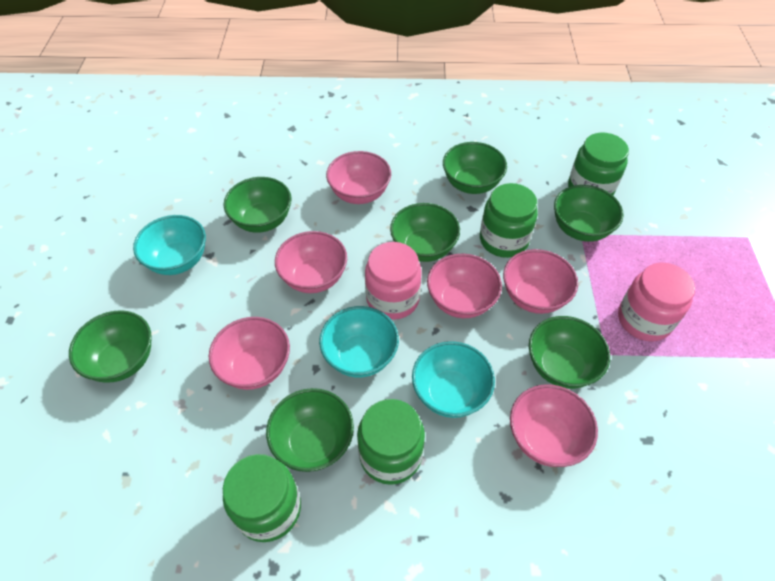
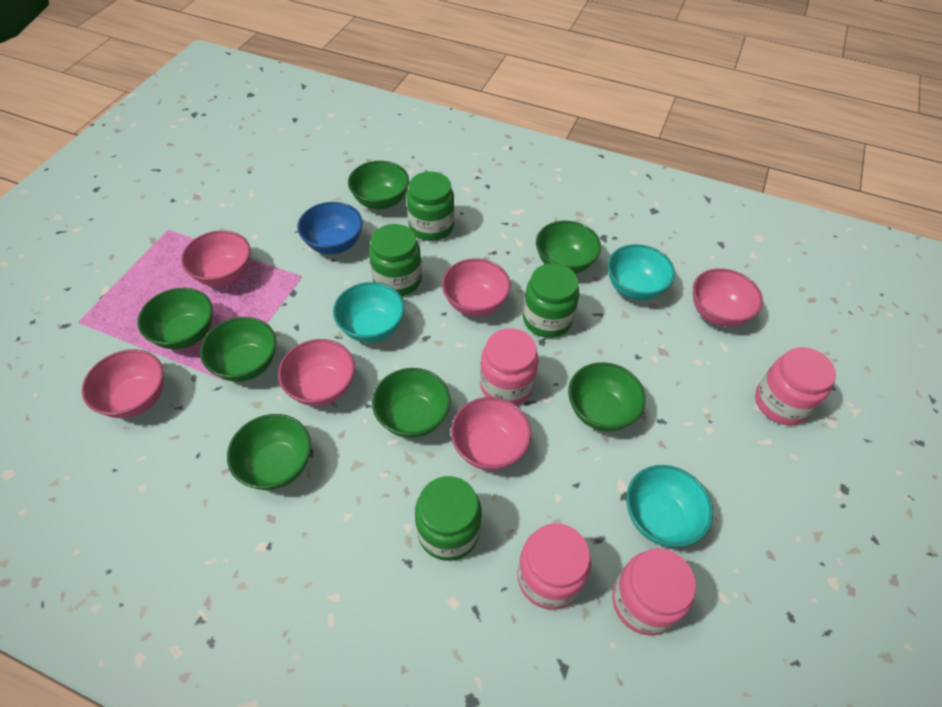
blue bowl: none = 0 -> [297,202,363,254] = 1
pink jar: [365,242,422,320] [618,262,695,342] = 2 -> [480,328,539,405] [517,523,591,610] [612,548,696,636] [755,347,836,425] = 4

